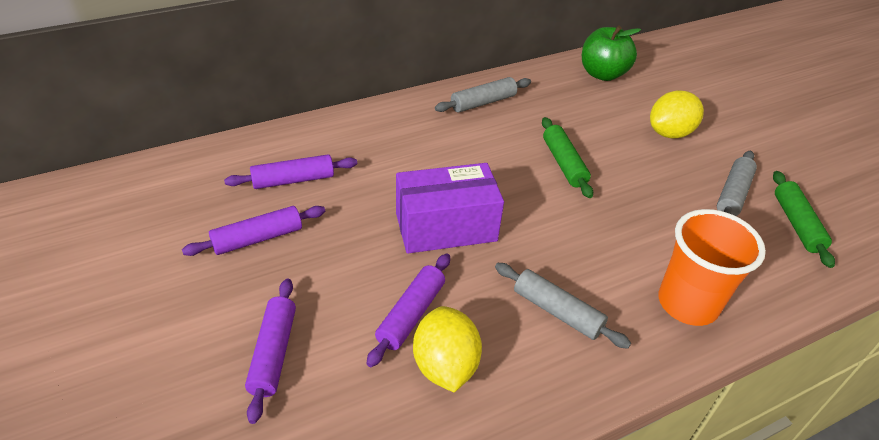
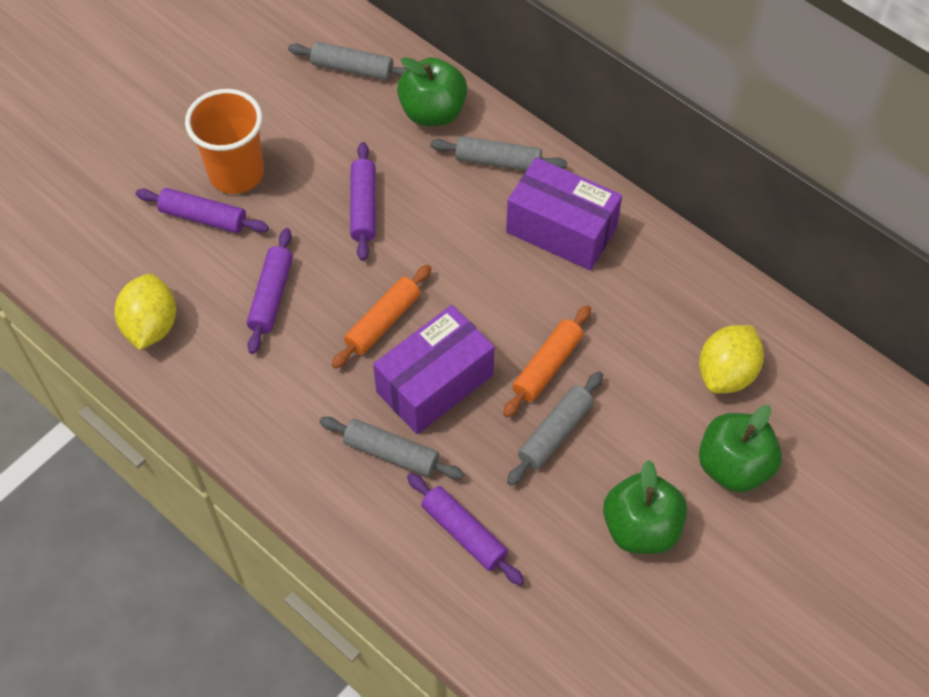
green apple: [582,25,641,81] = 1 -> [397,57,468,126] [603,460,687,554] [699,405,782,493] = 3
green rolling pin: [542,117,593,198] [773,171,835,268] = 2 -> none = 0
grey rolling pin: [435,77,531,113] [495,263,631,349] [717,151,757,216] = 3 -> [288,42,407,81] [319,417,464,479] [430,136,568,171] [507,371,603,486] = 4
orange rolling pin: none = 0 -> [331,265,432,369] [503,305,591,417] = 2
purple box: [396,163,504,254] = 1 -> [373,305,494,434] [506,157,622,270] = 2

